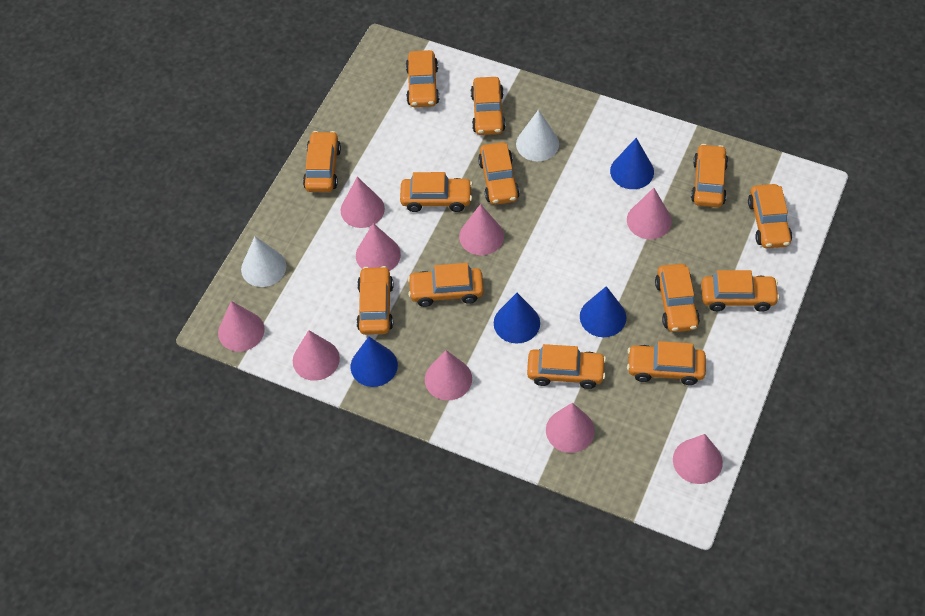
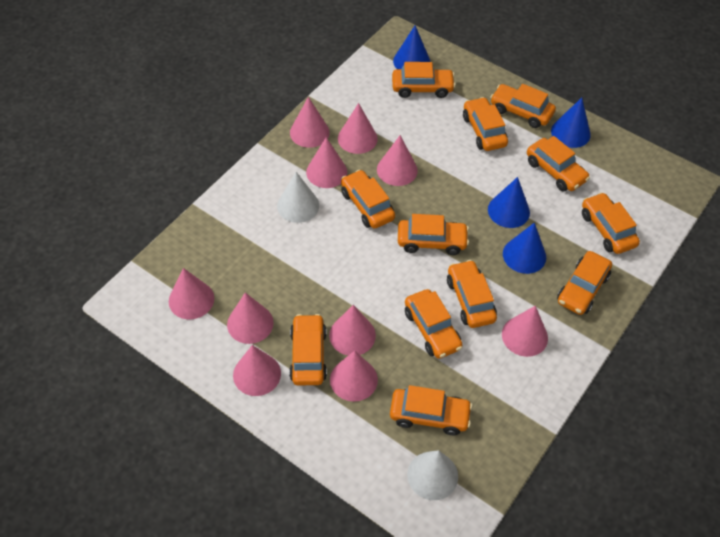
orange car: [303,131,341,192] [356,266,393,335] [400,172,473,212] [406,50,439,107] [408,263,484,307] [471,77,506,135] [478,142,520,205] [527,344,606,389] [627,341,706,385] [655,264,700,332] [691,144,728,207] [701,270,780,312] [748,184,792,248] = 13 -> [289,314,327,386] [341,170,395,229] [390,385,473,435] [392,62,455,98] [398,214,469,255] [405,289,462,359] [447,260,497,328] [463,97,508,151] [490,84,556,128] [527,136,590,191] [557,251,612,315] [582,192,640,254] = 12
pink cone: [218,301,265,352] [293,330,340,381] [341,177,385,228] [356,223,401,271] [425,350,472,400] [459,204,504,255] [546,403,595,453] [627,188,672,239] [673,434,723,484] = 9 -> [169,268,214,319] [227,292,274,344] [233,345,281,396] [290,97,330,148] [306,137,347,188] [329,305,376,355] [330,351,378,402] [338,103,378,154] [377,135,418,186] [502,306,548,357] = 10

